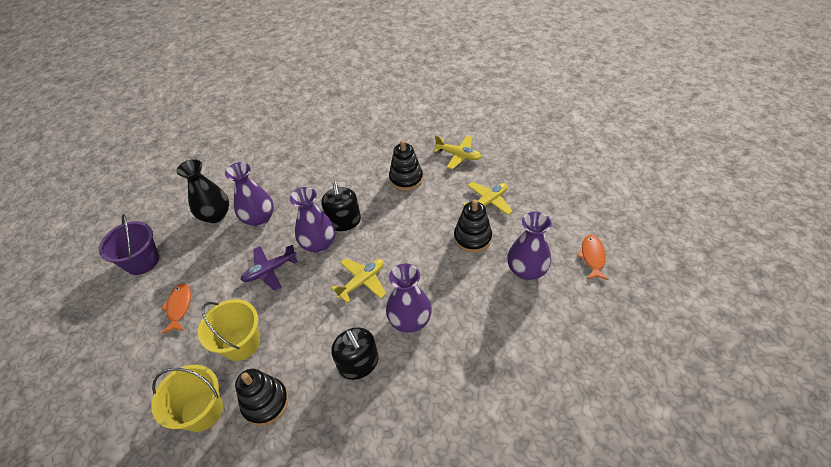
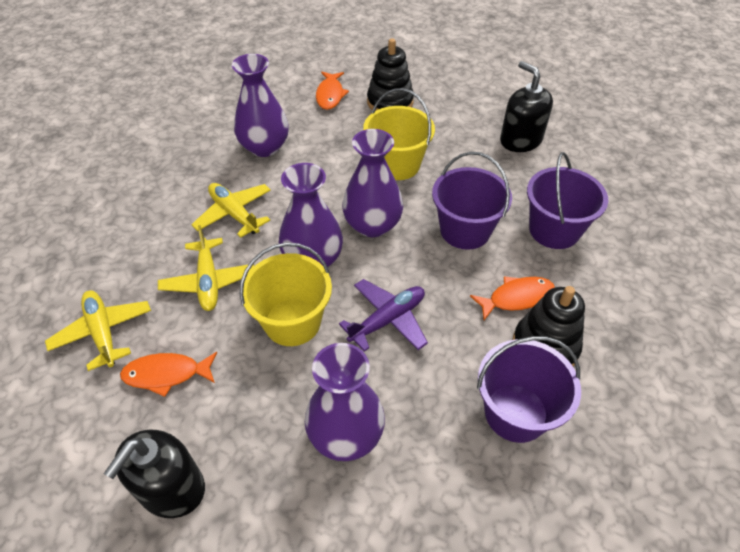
black stacking toy: [235,369,289,426] [389,140,423,191] [454,200,492,253] = 3 -> [367,39,414,111] [513,286,585,366] = 2
black vase: [177,159,229,223] = 1 -> none = 0
orange fish: [161,283,191,333] [577,235,608,280] = 2 -> [120,352,217,397] [316,72,349,110] [470,276,555,320] = 3
purple bucket: [99,214,159,275] = 1 -> [432,152,512,250] [477,336,581,443] [527,152,608,249] = 3

